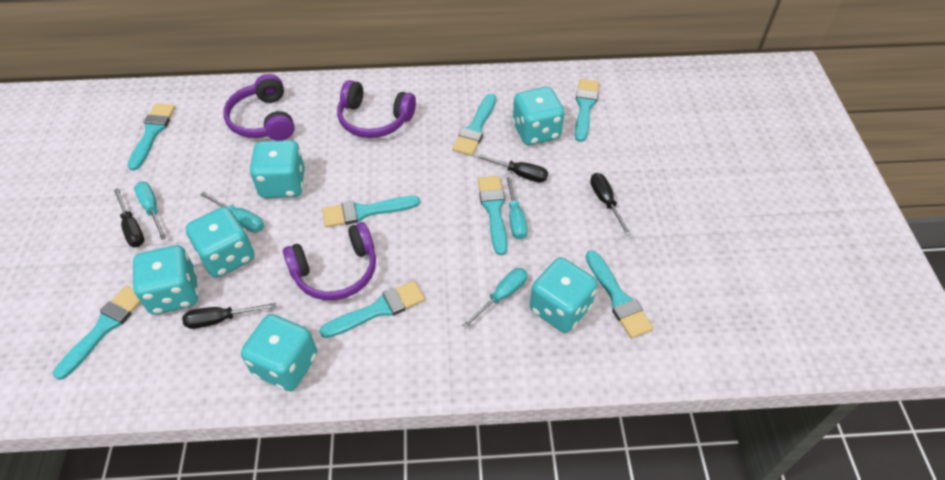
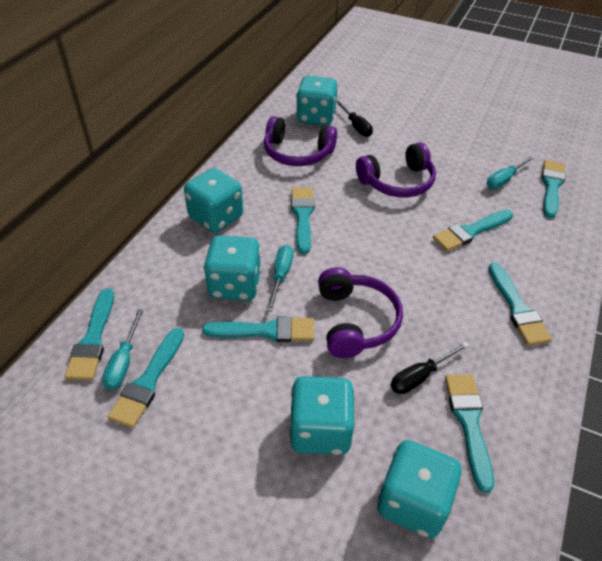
black screwdriver: [114,188,144,247] [182,302,276,329] [474,153,548,183] [590,173,631,236] = 4 -> [336,100,373,137] [391,342,469,394] = 2
turquoise dice: [133,245,199,314] [186,207,254,278] [241,314,317,391] [249,140,305,198] [512,87,564,145] [530,257,597,333] = 6 -> [184,168,243,233] [203,235,261,301] [289,376,355,455] [296,76,338,126] [377,440,462,538] = 5
turquoise screwdriver: [134,182,167,240] [200,192,264,233] [462,268,527,329] [505,175,527,240] = 4 -> [102,309,144,390] [267,245,293,312] [487,156,535,189] = 3

